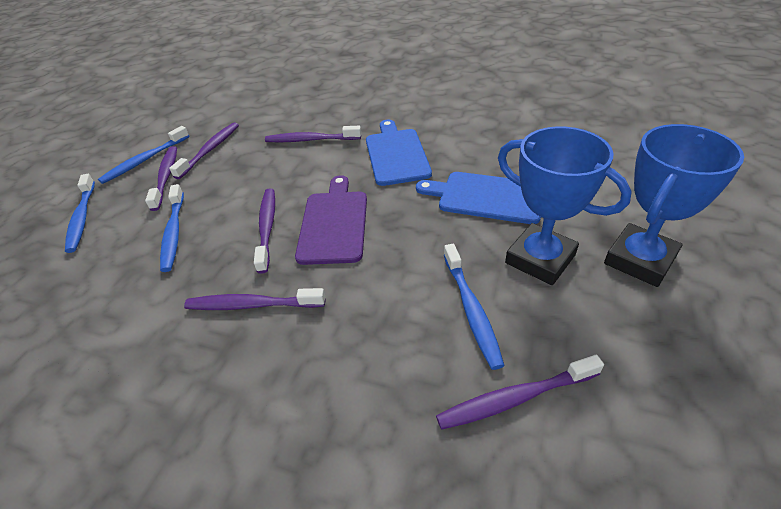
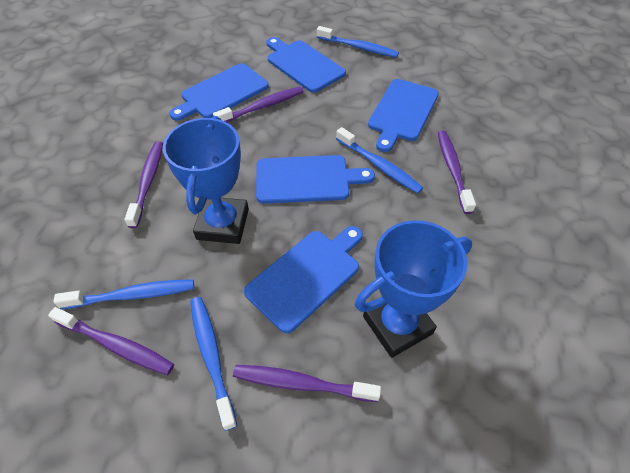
blue cutting board: [366,119,432,186] [416,172,541,224] = 2 -> [169,63,269,121] [244,226,363,333] [256,155,375,204] [266,37,346,93] [368,79,439,152] = 5
purple cutting board: [295,175,367,265] = 1 -> none = 0
purple toothbrush: [145,146,177,211] [169,122,239,179] [184,288,325,310] [254,188,275,274] [265,126,361,142] [436,355,604,430] = 6 -> [48,307,174,375] [124,141,163,228] [213,87,304,123] [233,365,381,402] [438,131,476,214] = 5

